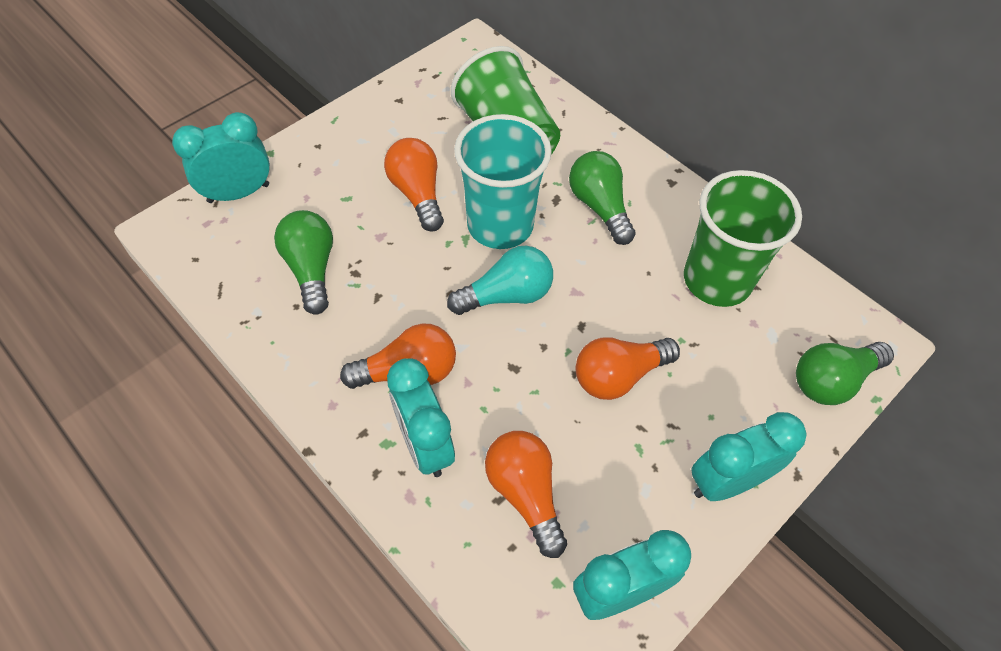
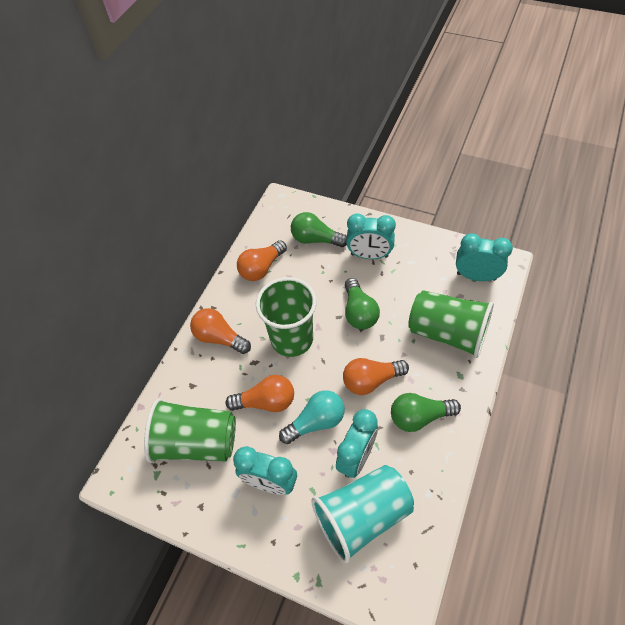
green cup: [451,46,560,155] [684,170,802,307] = 2 -> [144,398,236,463] [256,277,316,357] [408,290,494,358] = 3

